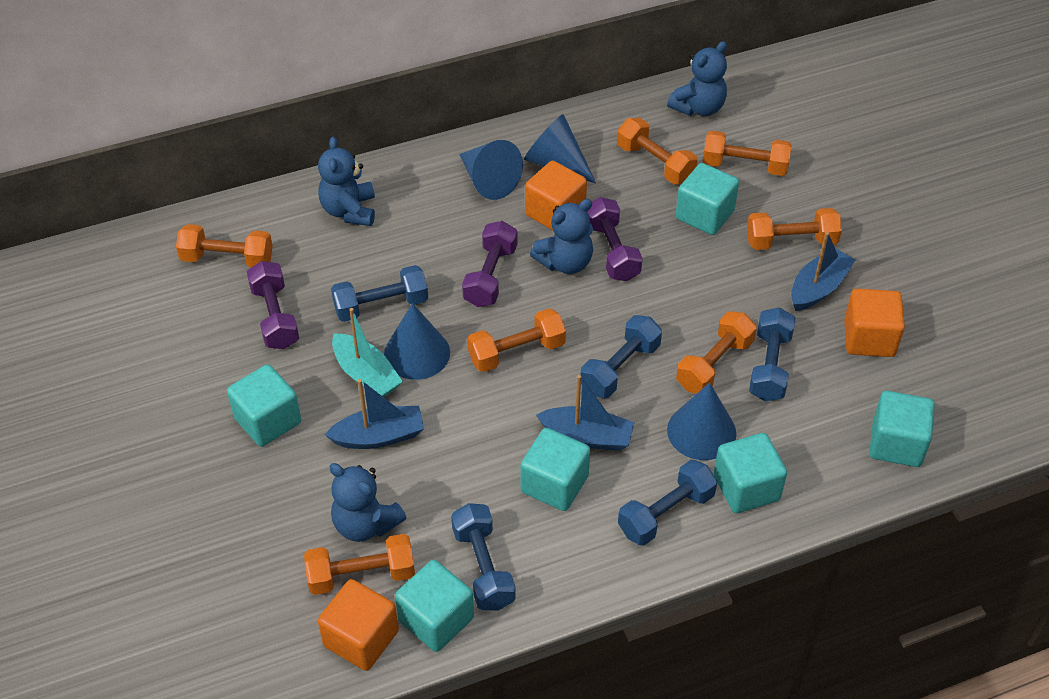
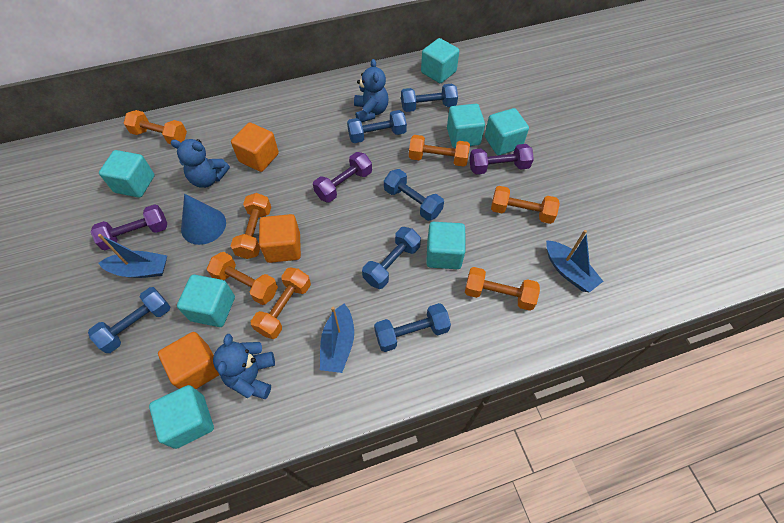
blue cone: [384,303,450,380] [459,140,523,200] [524,114,596,184] [667,383,736,460] = 4 -> [181,194,226,245] = 1
blue dumbbell: [331,265,428,322] [451,503,516,611] [580,315,662,398] [618,460,717,545] [749,307,795,402] = 5 -> [88,287,170,353] [347,110,407,143] [362,227,421,289] [374,303,451,352] [384,169,444,221] [401,84,458,112] = 6
blue teddy bear: [318,137,375,226] [329,463,406,542] [530,199,593,274] [667,41,727,116] = 4 -> [171,139,230,188] [213,334,275,399] [354,59,388,123] = 3
turquoise boat: [332,308,403,397] = 1 -> none = 0
turquoise cube: [227,364,301,447] [395,560,474,652] [521,428,590,511] [676,163,739,235] [714,433,787,513] [869,391,935,467] = 6 -> [99,150,155,198] [149,385,214,449] [177,275,235,327] [421,38,459,83] [426,222,465,269] [447,104,485,148] [485,108,529,155] = 7

